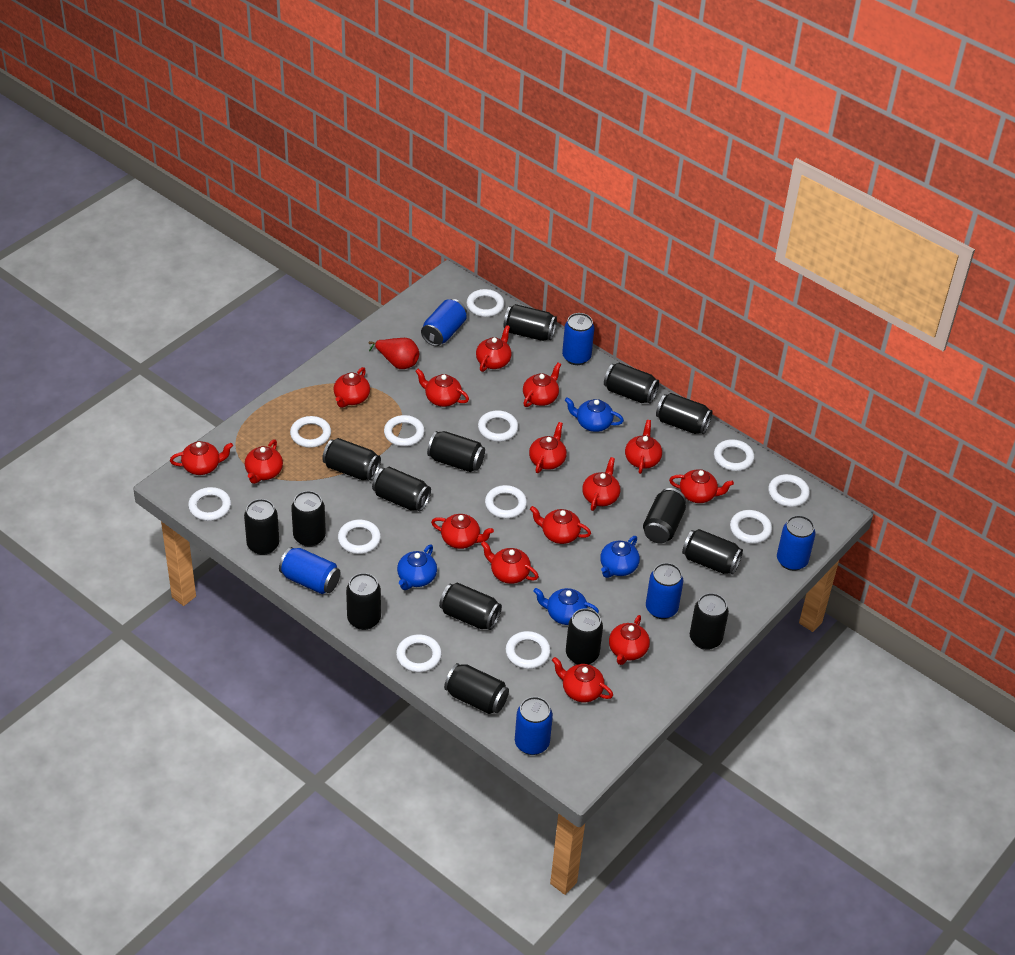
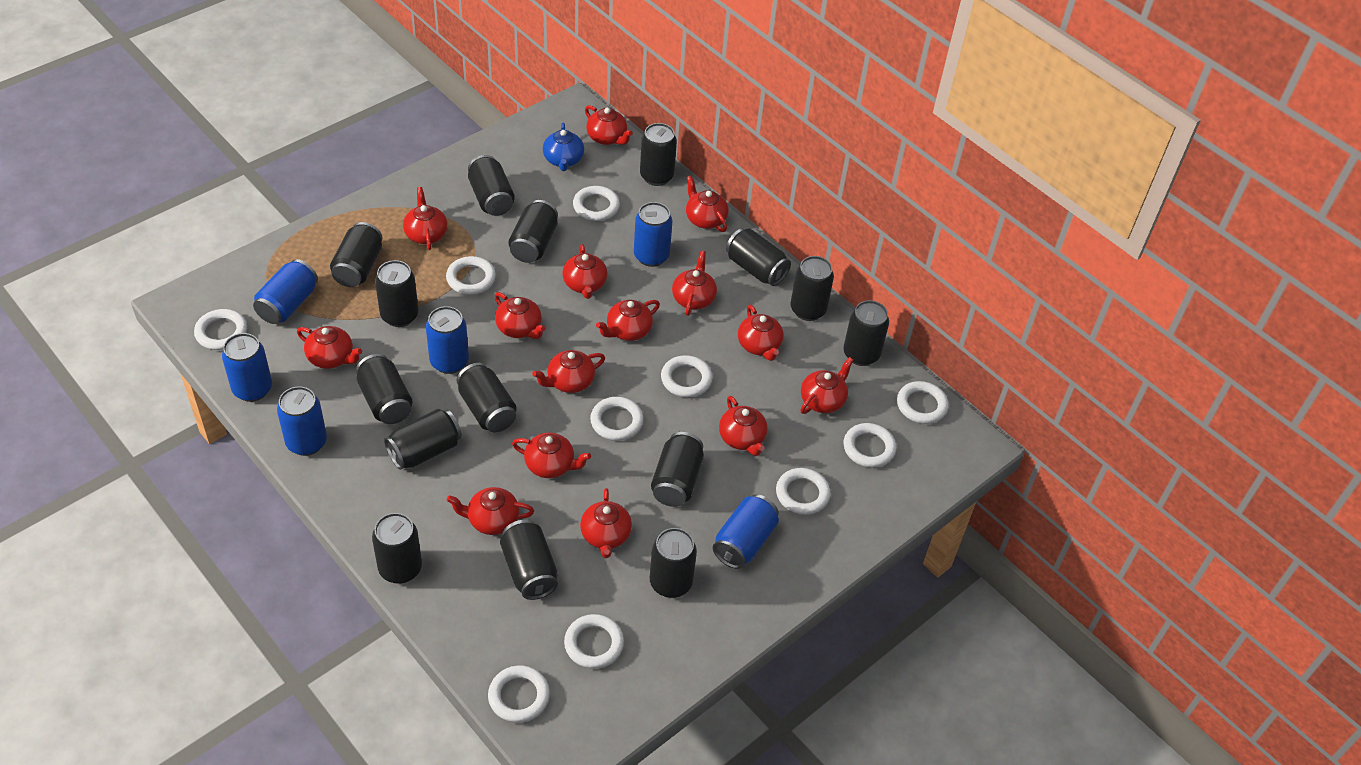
blue teapot: [397,545,437,590] [533,588,599,625] [565,397,624,432] [600,536,640,578] = 4 -> [543,123,584,171] = 1
red pear: [369,338,419,369] = 1 -> none = 0
white ring: [188,487,231,521] [290,416,331,448] [338,520,381,554] [384,415,425,447] [396,634,442,673] [467,289,504,317] [478,410,518,442] [485,485,527,519] [506,631,551,669] [714,439,755,471] [730,510,772,544] [768,474,810,507] = 12 -> [194,309,247,350] [446,256,496,295] [488,665,550,723] [564,614,624,669] [573,186,620,221] [590,397,643,441] [661,355,712,397] [776,468,830,515] [843,423,896,468] [897,381,948,424] = 10

